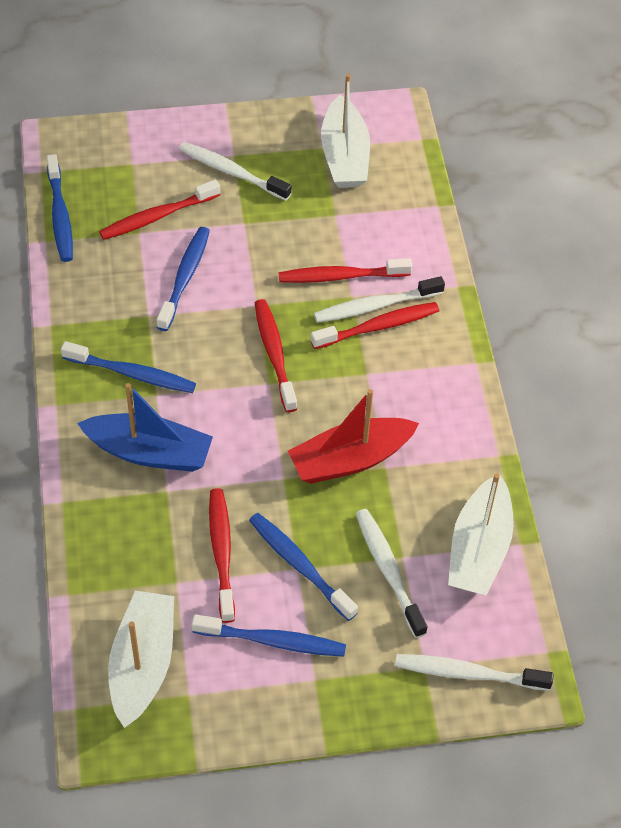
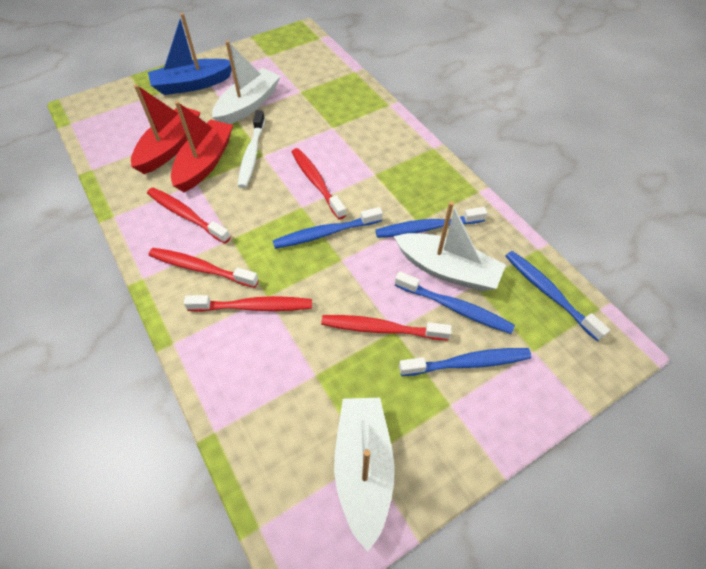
red boat: [288,389,419,484] = 1 -> [131,84,200,174] [171,101,233,192] = 2
white toothbrush: [179,142,291,201] [314,276,445,323] [356,509,428,638] [395,654,554,691] = 4 -> [238,110,265,188] = 1

